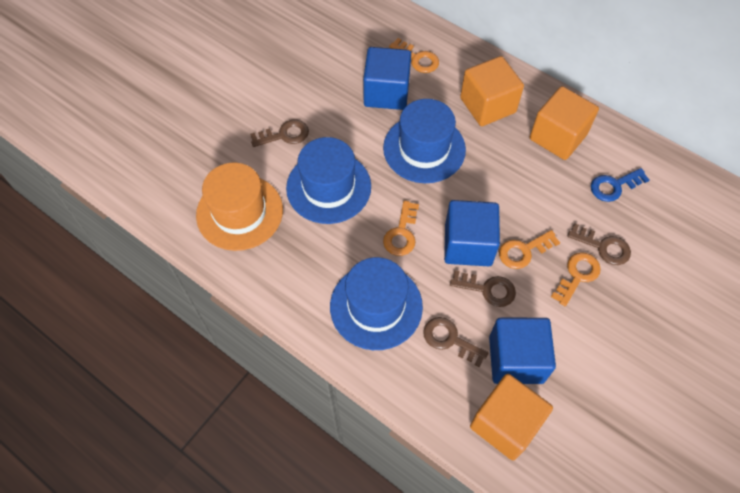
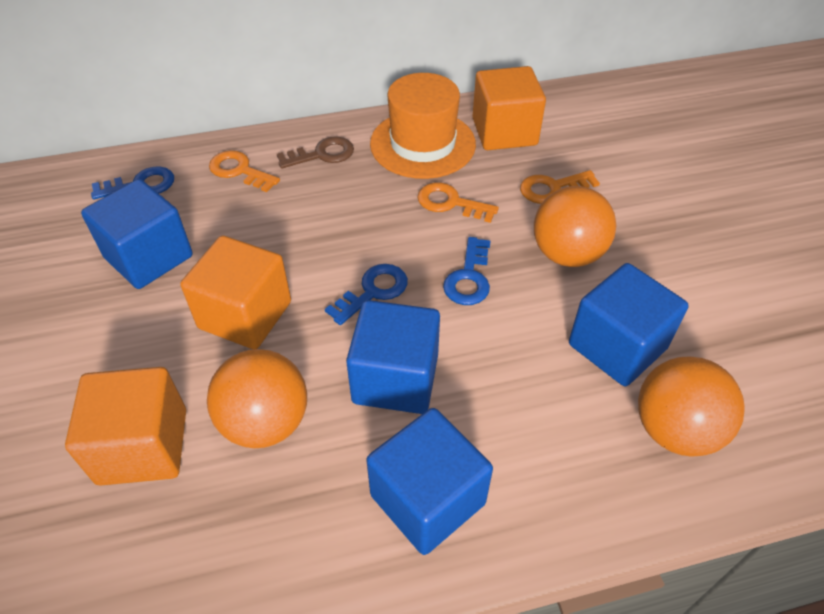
blue cube: [363,47,411,110] [444,200,500,266] [489,318,556,384] = 3 -> [81,179,193,289] [346,300,440,414] [366,408,493,555] [569,263,689,386] = 4
blue hat: [286,137,371,224] [330,257,423,350] [383,99,466,183] = 3 -> none = 0
blue key: [591,168,649,202] = 1 -> [91,167,174,200] [325,264,408,325] [443,237,491,305] = 3
brown key: [250,119,309,147] [423,317,488,367] [450,270,516,307] [567,223,631,265] = 4 -> [277,136,354,169] = 1
orange ball: none = 0 -> [207,349,307,448] [534,186,617,267] [638,356,745,457] = 3
orange key: [383,201,419,256] [389,38,439,73] [499,230,560,269] [551,253,601,306] = 4 -> [209,150,280,192] [417,182,499,223] [520,170,600,204] = 3

